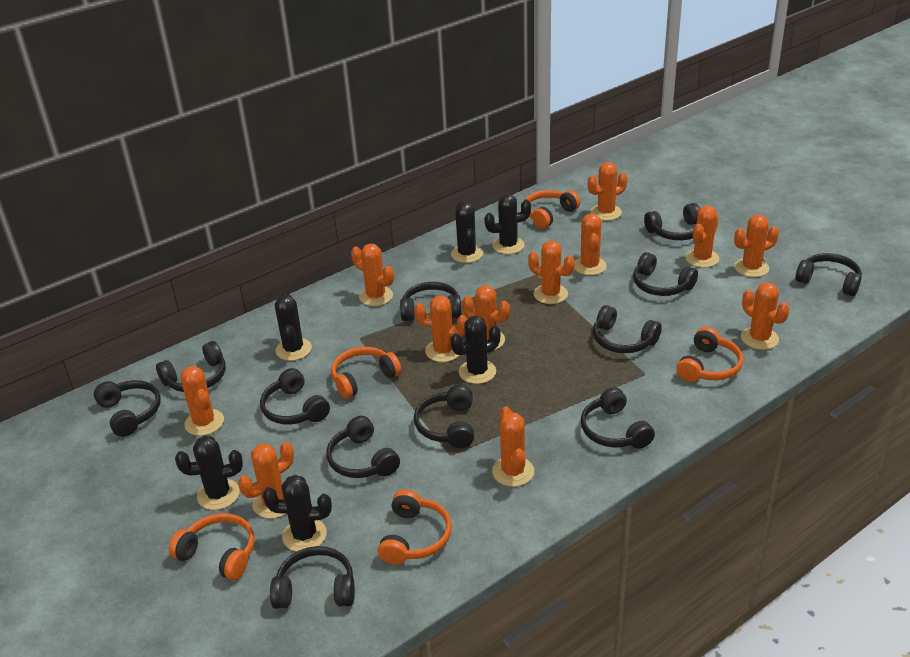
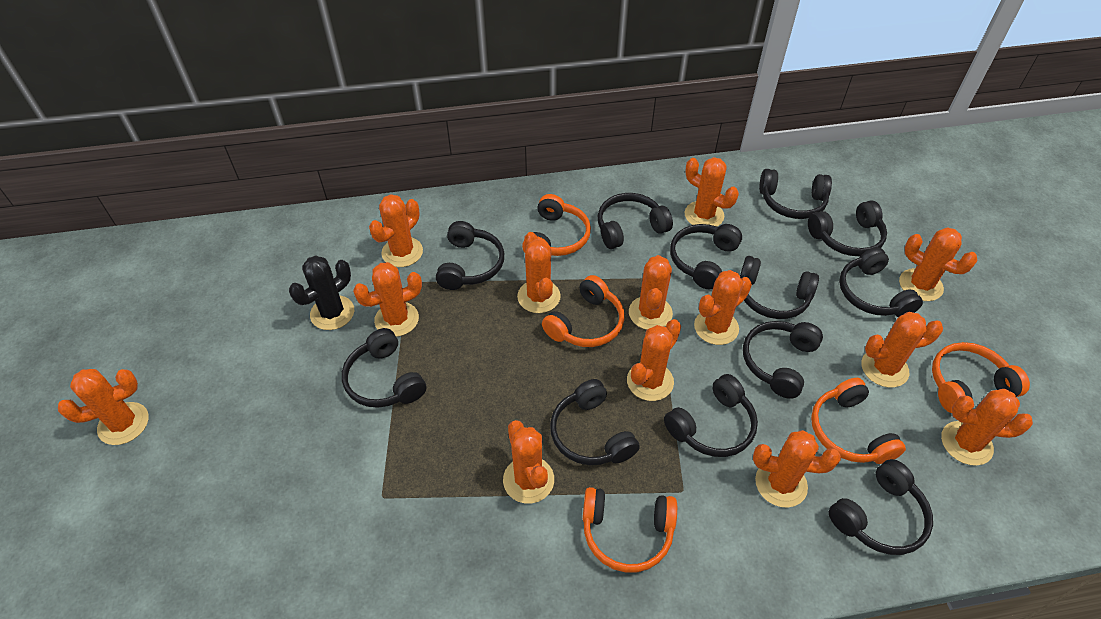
black cactus: [175,436,243,510] [263,475,332,552] [275,292,312,361] [451,201,483,263] [451,316,501,384] [484,194,531,254] = 6 -> [289,255,354,330] = 1
orange cactus: [181,366,224,436] [238,442,294,519] [351,244,394,306] [414,296,467,362] [462,285,510,350] [492,406,534,487] [528,241,575,304] [574,213,607,275] [588,162,627,221] [685,206,719,268] [734,214,779,277] [741,282,790,350] = 12 -> [58,369,149,445] [353,262,422,337] [369,194,423,267] [503,420,554,504] [517,232,561,313] [627,319,681,401] [629,255,673,330] [685,157,739,227] [694,270,752,345] [753,430,841,508] [861,312,943,388] [899,227,978,301] [941,389,1033,466] = 13

